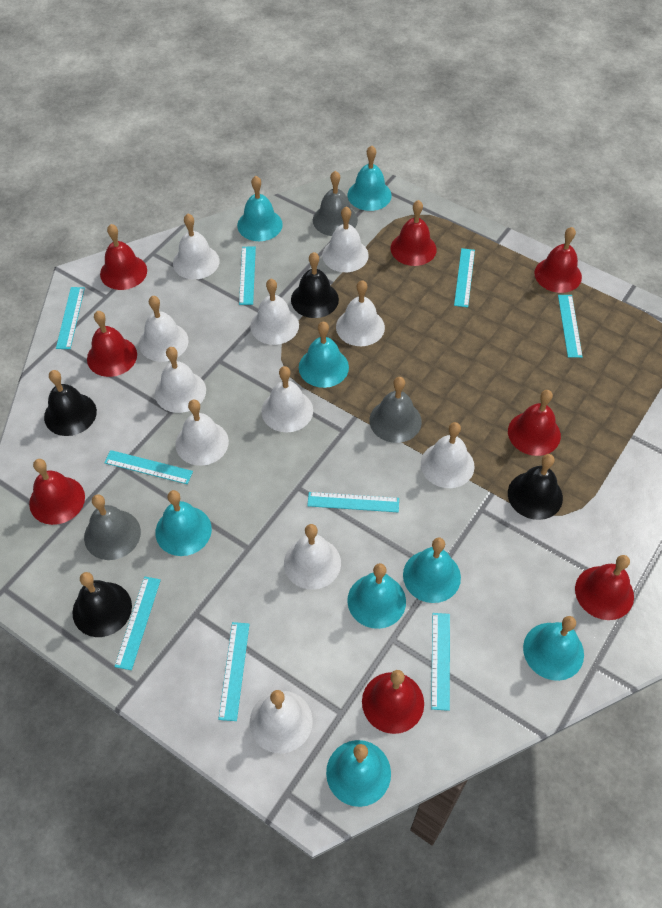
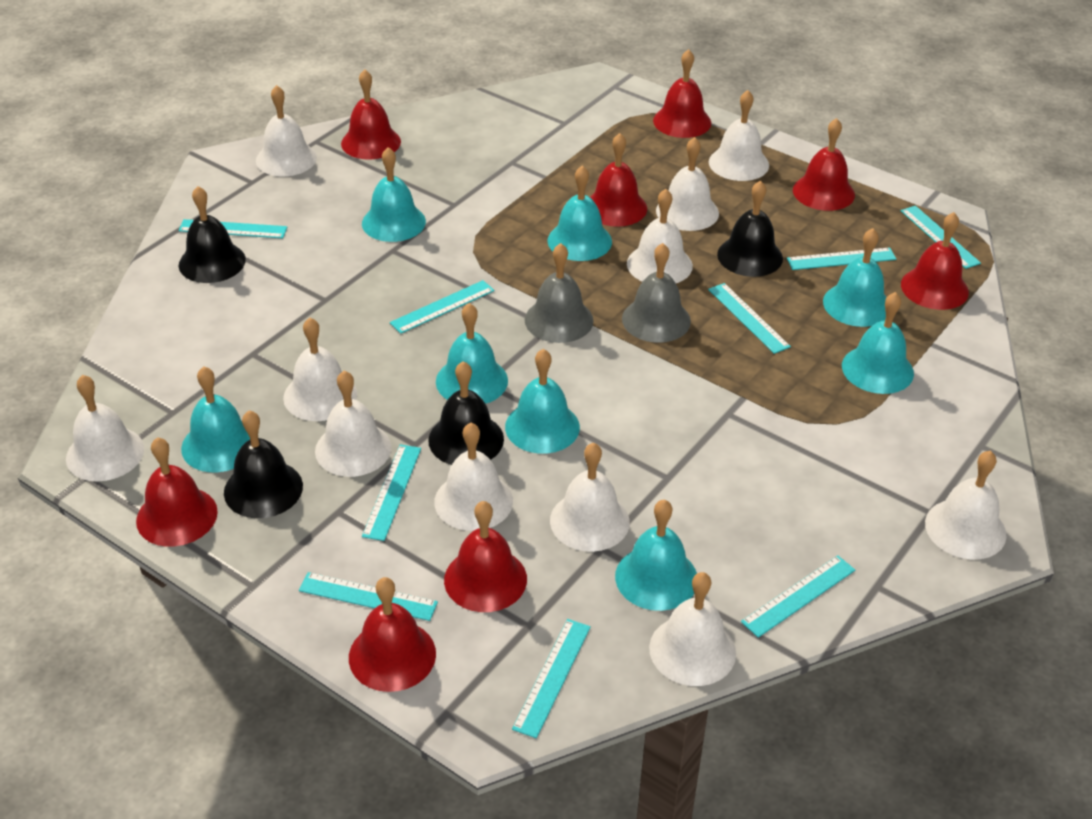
grey bell: [84,494,141,560] [313,171,358,236] [370,377,422,443] = 3 -> [525,243,594,343] [622,243,691,343] = 2

